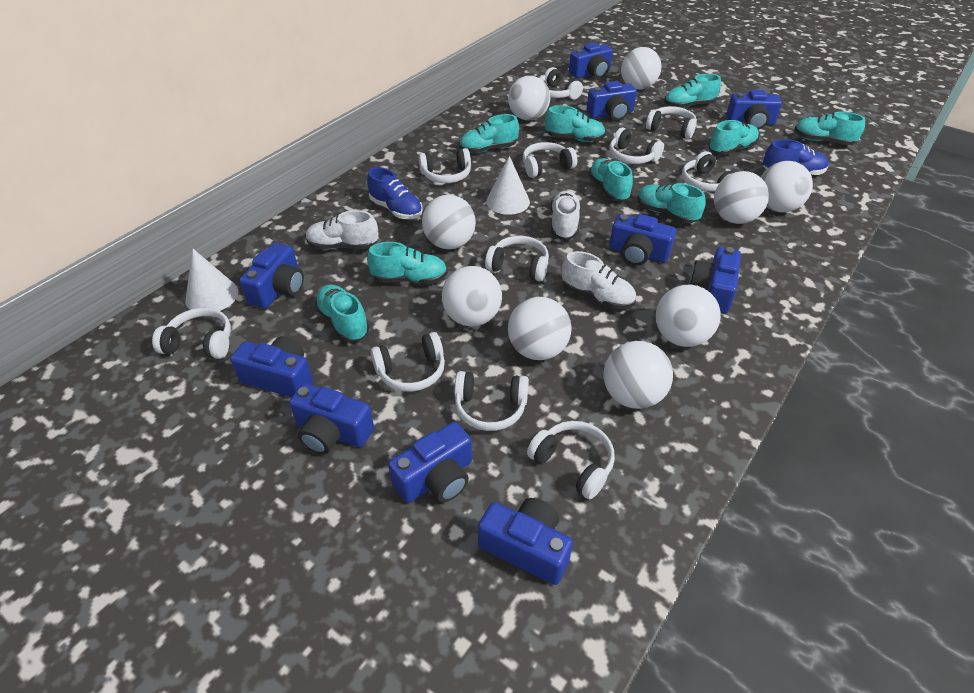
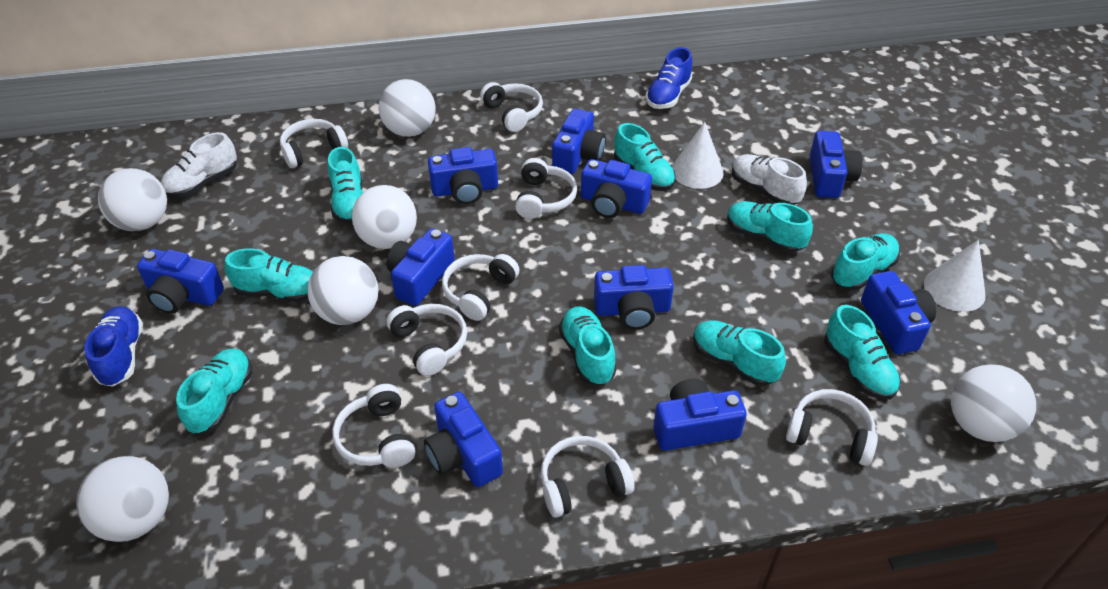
white ball: [422,195,476,249] [442,266,502,327] [508,76,550,121] [508,297,572,360] [604,341,673,409] [621,47,661,89] [656,285,721,347] [714,171,769,224] [761,161,813,213] = 9 -> [76,456,169,542] [98,168,167,231] [308,256,378,325] [352,185,417,249] [379,79,436,137] [951,364,1036,442] = 6
white headphones: [152,308,231,359] [371,332,445,392] [419,148,471,183] [454,371,529,431] [485,236,549,281] [523,142,577,178] [527,421,615,499] [540,67,583,100] [609,128,664,164] [646,106,697,139] [682,151,734,191] = 11 -> [280,119,348,168] [332,384,415,468] [386,304,467,376] [442,254,520,321] [480,82,543,132] [515,158,577,219] [541,436,635,518] [786,389,878,466] = 8
white shoe: [306,210,379,249] [550,191,581,240] [562,251,636,309] = 3 -> [161,132,237,198] [732,154,807,205] = 2

